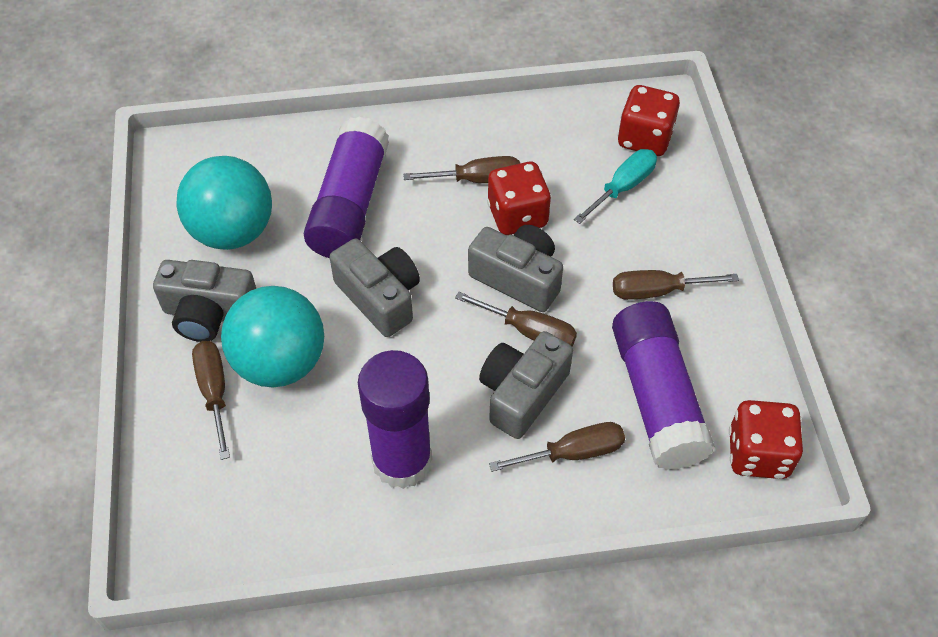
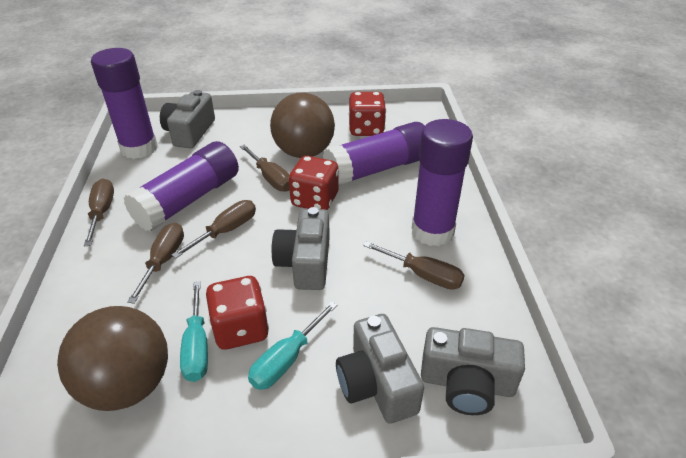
brown ball: none = 0 -> [57,306,168,411] [270,93,335,158] = 2
purple glue stick: [304,116,389,258] [358,350,432,489] [612,301,715,470] = 3 -> [91,48,157,159] [123,141,239,232] [323,122,425,186] [412,119,473,246] = 4
turquoise ball: [176,156,272,250] [221,286,324,387] = 2 -> none = 0
turquoise screwdriver: [574,149,657,224] = 1 -> [180,281,208,382] [248,301,338,390] = 2

